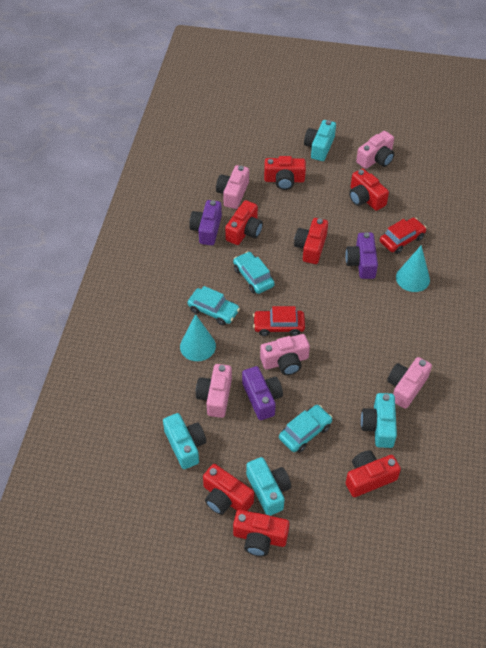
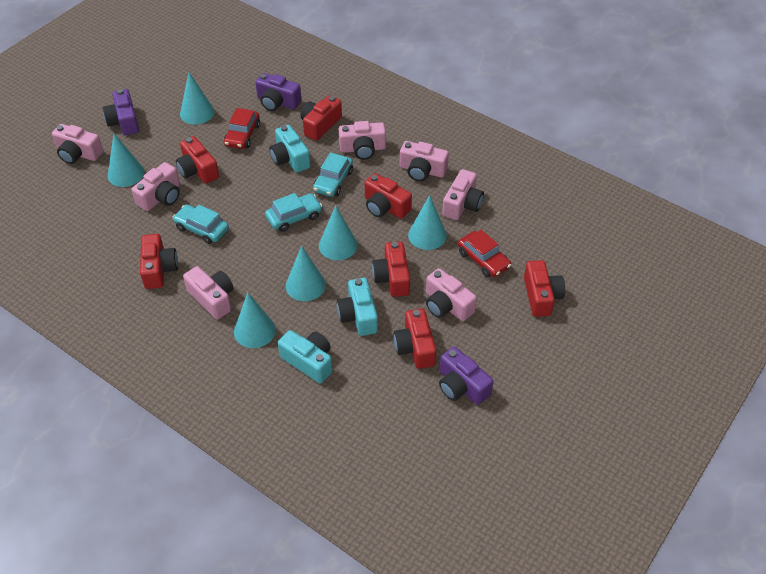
pink camera: [196,364,232,418] [216,165,249,209] [260,334,310,375] [356,131,395,169] [387,357,432,409] = 5 -> [52,124,103,164] [132,162,180,211] [183,266,234,320] [339,121,386,160] [400,141,449,181] [426,268,477,321] [442,169,484,220] = 7
turquoise camera: [163,413,206,469] [246,457,291,516] [304,120,336,161] [361,393,397,448] = 4 -> [269,125,311,173] [278,330,332,383] [337,278,378,336] = 3
turquoise cone: [180,314,216,361] [396,245,430,292] = 2 -> [108,134,144,187] [180,72,214,125] [234,292,276,348] [286,246,326,301] [319,206,357,260] [408,195,447,250] = 6

